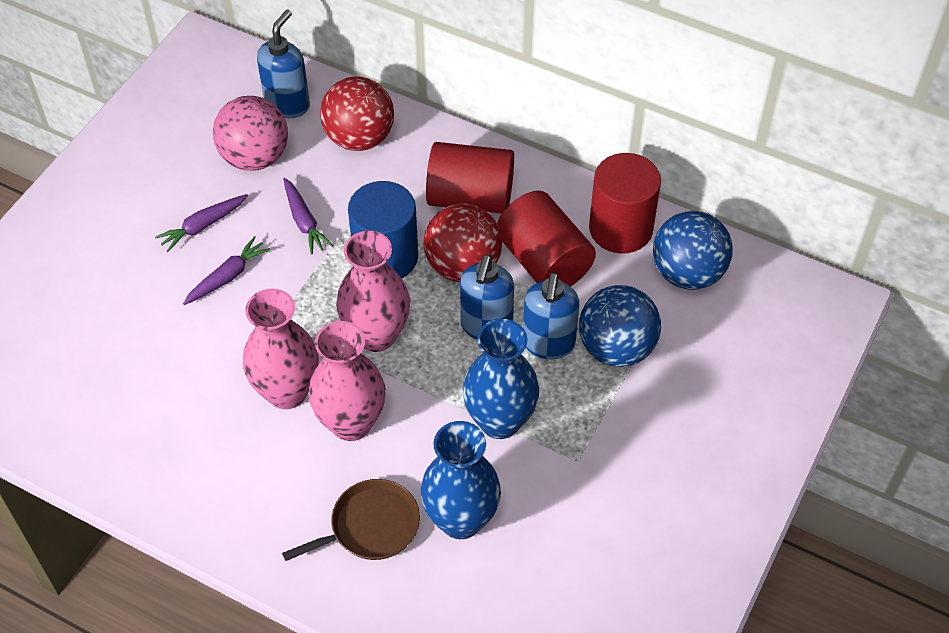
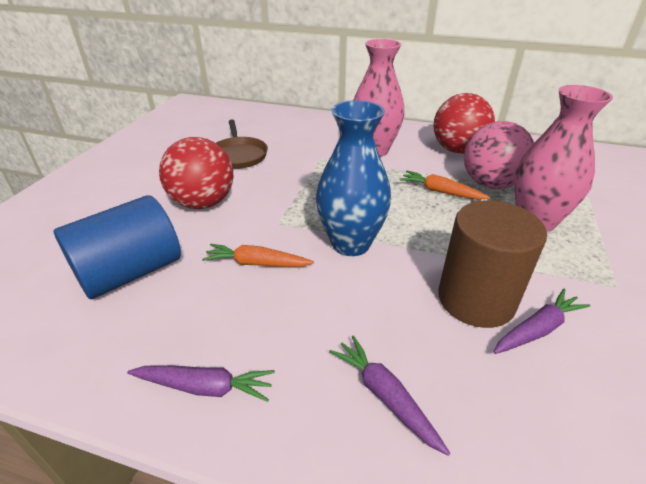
blue ball: [579,285,661,367] [653,211,733,290] = 2 -> none = 0
blue soap dispenser: [257,10,310,118] [460,254,514,340] [523,272,579,359] = 3 -> none = 0
blue vase: [421,421,501,539] [462,319,539,439] = 2 -> [316,100,391,256] = 1
brown cylinder: none = 0 -> [438,200,547,328] = 1
orange carrot: none = 0 -> [202,244,314,267] [400,171,490,200] = 2
pink vase: [243,289,319,409] [309,321,386,441] [336,231,410,352] = 3 -> [353,39,405,157] [514,85,613,232] = 2
red cylinder: [426,142,514,214] [497,191,596,287] [589,153,661,254] = 3 -> none = 0

